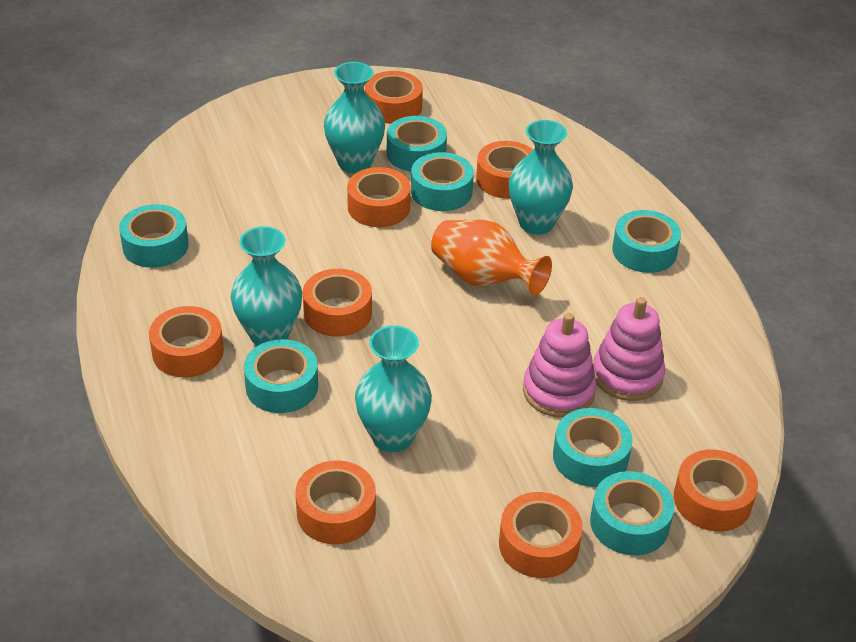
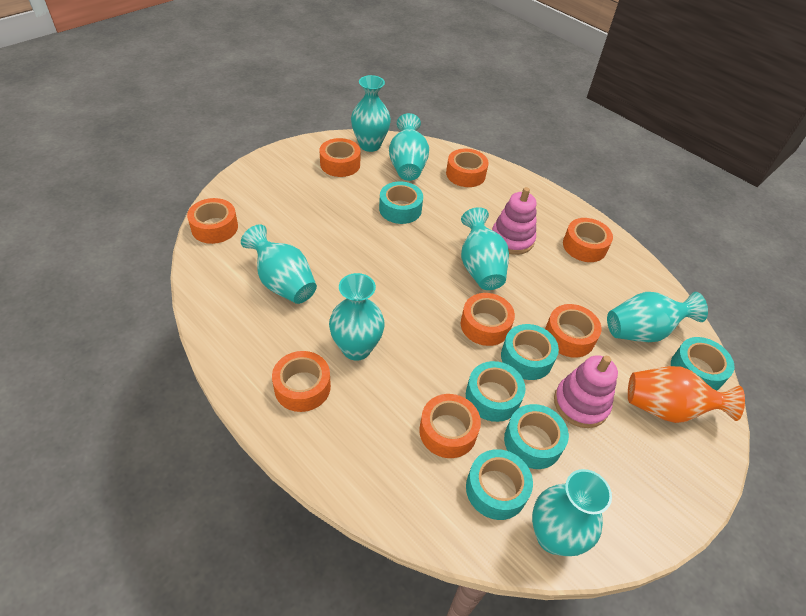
turquoise tape: [119,204,189,268] [244,339,318,413] [387,116,447,172] [411,152,474,211] [553,408,633,487] [590,471,674,555] [612,210,681,273] = 7 -> [379,181,423,224] [466,361,526,422] [466,449,533,520] [501,324,559,380] [504,404,569,469] [671,337,734,391] = 6
turquoise vase: [231,226,302,346] [324,62,385,173] [355,325,432,452] [509,120,573,234] = 4 -> [241,224,317,304] [329,273,385,361] [351,75,391,152] [389,113,429,181] [461,207,509,290] [532,469,612,556] [607,292,708,342] = 7

